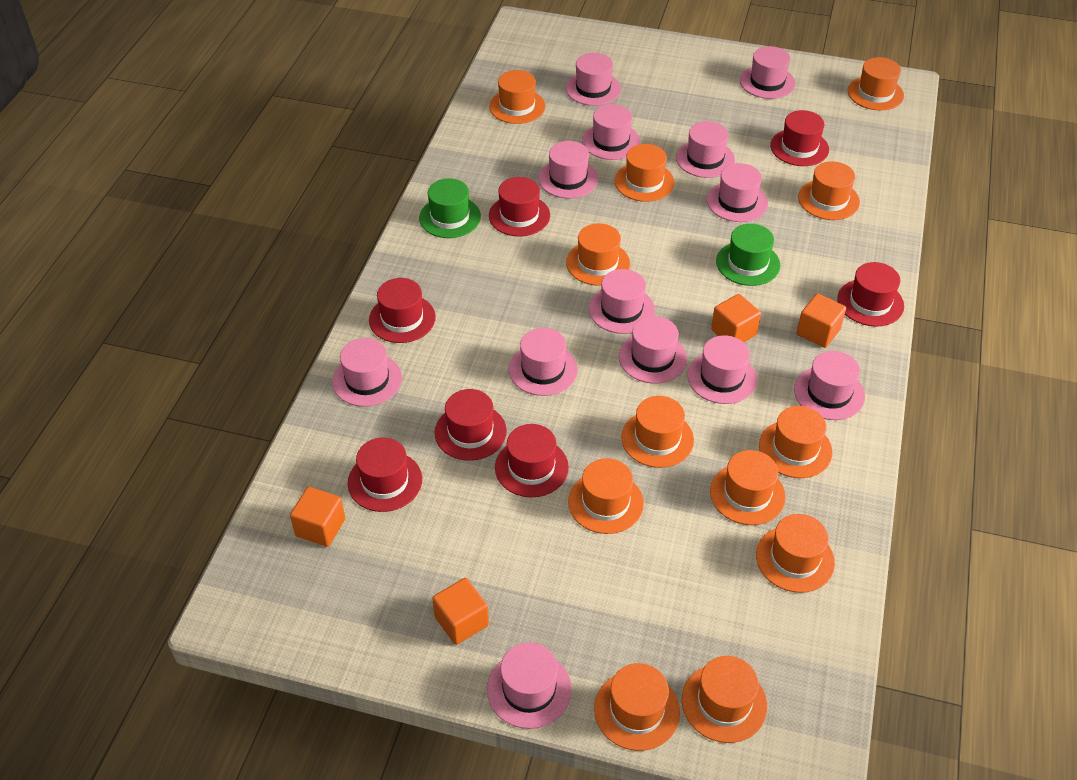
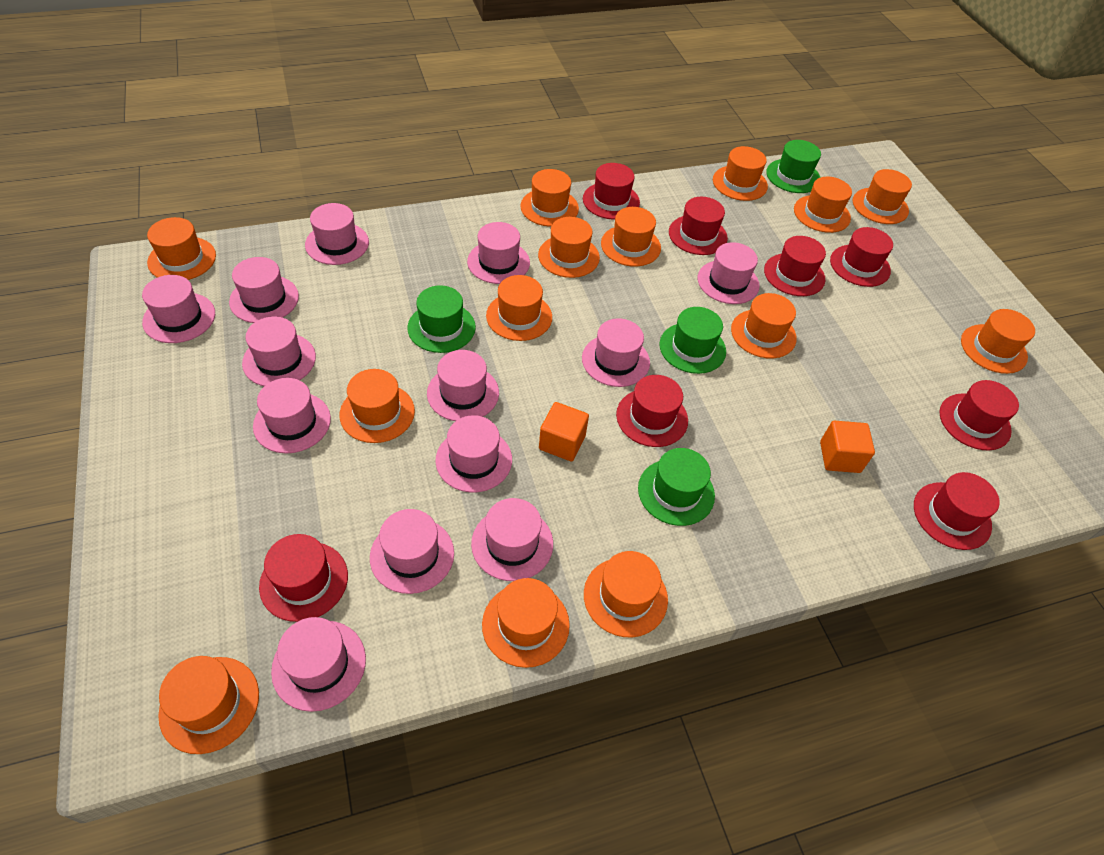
green hat: [419,178,481,238] [716,224,780,286] = 2 -> [407,285,476,353] [638,448,715,526] [660,307,726,374] [766,140,821,193] = 4
orange cube: [290,487,345,547] [432,578,489,645] [711,294,761,342] [797,293,846,348] = 4 -> [539,402,589,461] [820,421,875,473] = 2
orange hat: [489,70,545,124] [566,223,630,286] [568,458,644,534] [594,663,680,751] [615,144,675,202] [621,396,694,468] [682,656,767,743] [710,450,786,525] [756,514,835,593] [759,406,833,478] [798,161,860,220] [848,57,904,110] = 12 -> [147,217,216,280] [158,656,259,754] [340,369,415,443] [482,578,570,668] [486,275,552,341] [520,169,579,227] [538,217,600,278] [584,551,668,637] [601,207,661,267] [713,146,768,201] [731,293,797,359] [794,177,852,233] [853,169,912,224] [961,309,1035,374] = 14
red hat: [348,438,422,512] [369,278,436,343] [434,389,507,461] [489,177,550,237] [495,424,569,497] [770,110,829,166] [837,262,904,327] = 7 -> [259,534,348,622] [583,163,640,219] [616,375,688,447] [669,197,728,255] [764,236,826,296] [830,227,893,287] [914,472,1000,550] [939,380,1019,451] = 8

